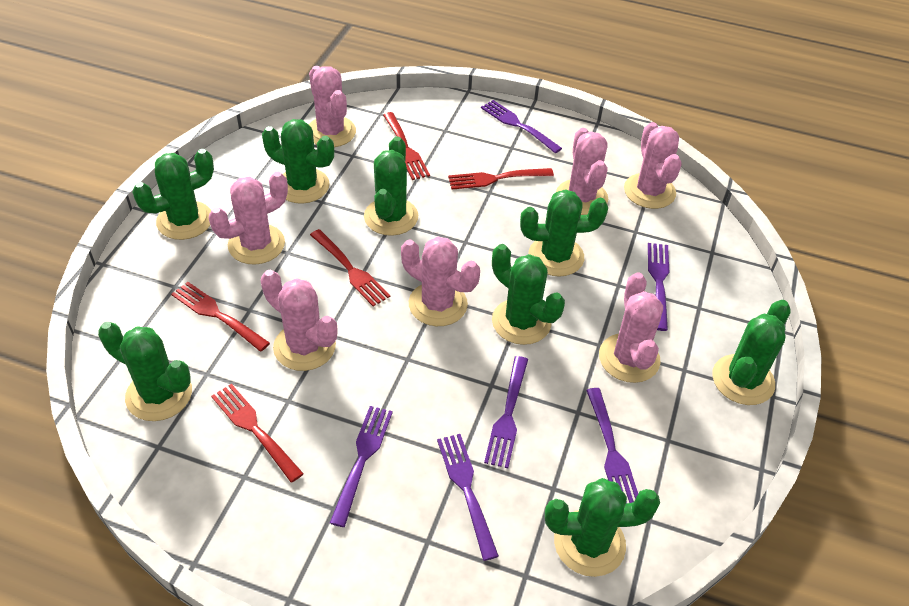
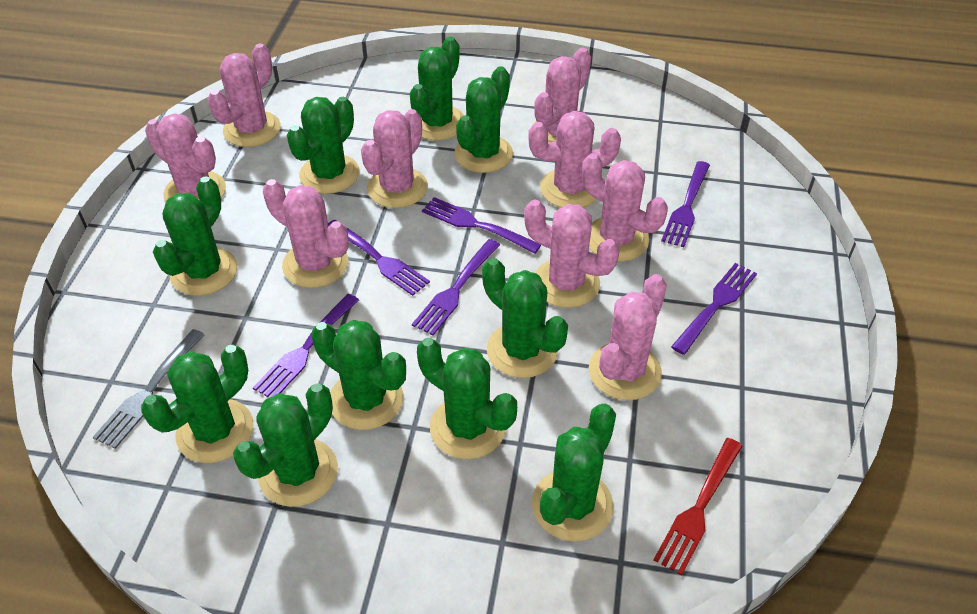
green cactus: [98,322,192,421] [132,149,214,240] [262,119,334,204] [364,136,418,236] [492,244,565,345] [520,189,608,277] [545,478,660,577] [712,300,791,405] = 8 -> [141,345,254,463] [153,176,237,296] [233,383,338,507] [287,97,360,194] [312,320,406,430] [410,37,464,140] [417,338,517,459] [454,66,513,173] [482,258,568,378] [532,404,616,541] = 10
grey fork: none = 0 -> [93,329,205,449] = 1
pink cactus: [209,172,288,264] [260,270,337,371] [308,66,356,147] [401,237,480,326] [556,128,608,215] [599,273,663,383] [624,122,681,209] = 7 -> [145,114,226,201] [207,44,281,147] [263,179,349,288] [361,109,428,208] [524,200,619,308] [528,111,621,208] [532,48,591,142] [582,153,668,262] [589,274,667,400] = 9
red fork: [171,282,270,352] [211,384,304,483] [310,229,390,306] [383,112,430,180] [448,168,554,189] = 5 -> [654,438,742,576] = 1

